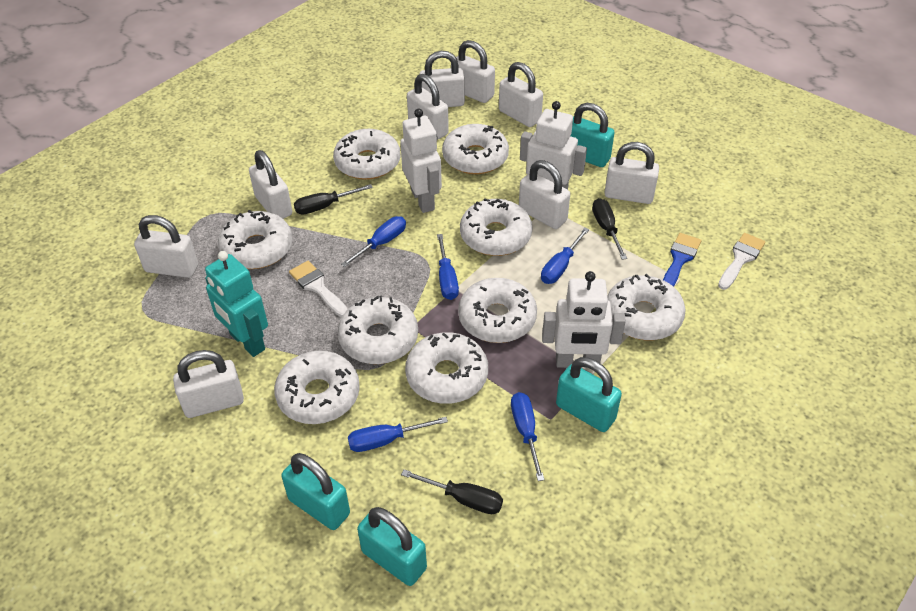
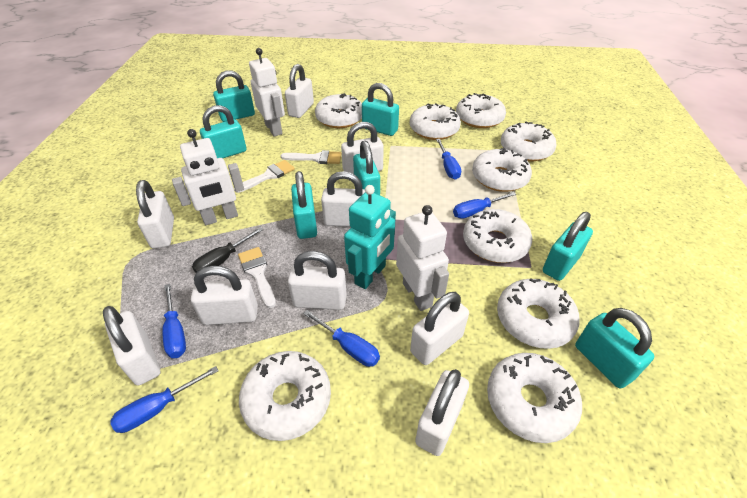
black screwdriver: [294,184,373,215] [401,469,503,514] [592,198,627,260] = 3 -> [192,227,263,273] = 1
blue brush: [663,233,701,287] = 1 -> none = 0
turquoise padlock: [281,453,350,530] [357,507,427,586] [556,357,622,432] [571,103,615,167] = 4 -> [200,105,247,158] [213,70,255,122] [291,171,317,239] [353,141,380,195] [362,83,399,136] [543,212,593,281] [575,308,654,389] = 7
white brush: [289,261,348,317] [718,233,765,290] = 2 -> [234,160,295,193] [238,247,276,308] [281,150,342,164] = 3

